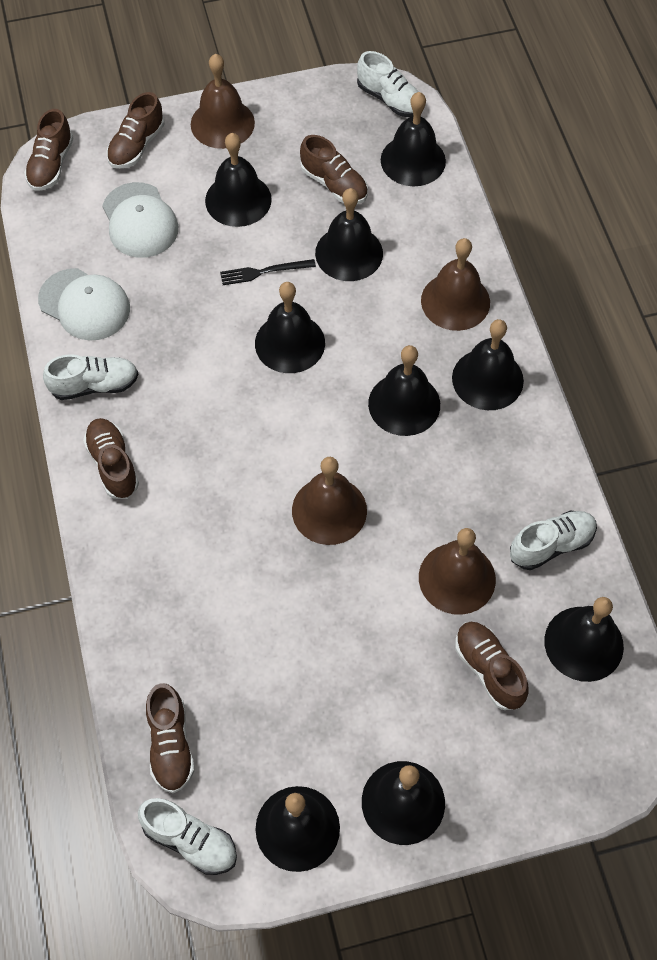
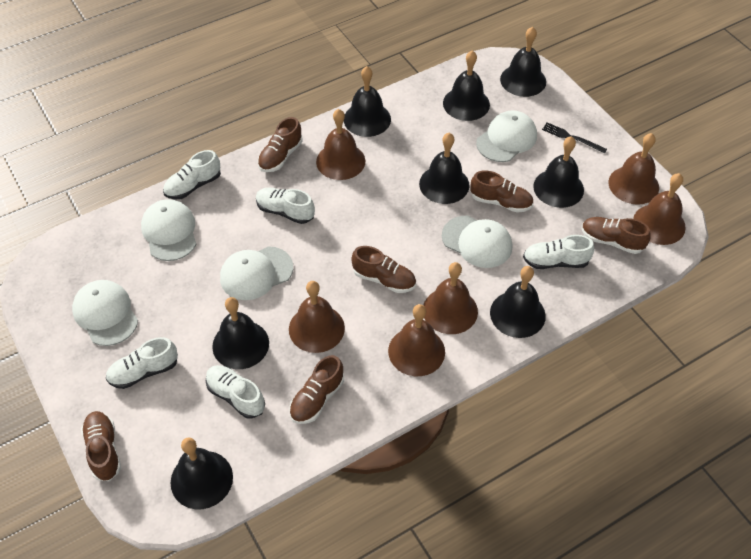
black bell: [205,133,272,227] [255,282,325,373] [255,786,340,872] [315,188,383,281] [362,761,445,845] [368,345,440,436] [381,92,446,186] [452,319,524,410] [544,597,624,682] = 9 -> [170,437,233,509] [212,297,269,369] [344,66,391,137] [419,133,470,204] [443,51,490,121] [490,266,546,338] [500,27,546,97] [533,136,584,208] = 8
brown bell: [191,53,255,149] [292,457,367,545] [419,528,496,615] [421,238,490,331] = 4 -> [289,281,345,353] [316,109,366,180] [388,304,445,376] [424,262,478,334] [609,133,659,205] [633,173,686,245] = 6
white cap: [38,268,130,341] [102,182,178,258] = 2 -> [72,280,138,346] [141,199,196,261] [220,246,293,300] [442,215,512,268] [476,110,537,162] = 5
white shoe: [43,354,138,400] [138,798,237,875] [357,51,424,117] [510,511,597,570] = 4 -> [106,337,178,389] [163,150,221,199] [206,365,265,419] [256,187,315,224] [523,235,594,269] = 5

